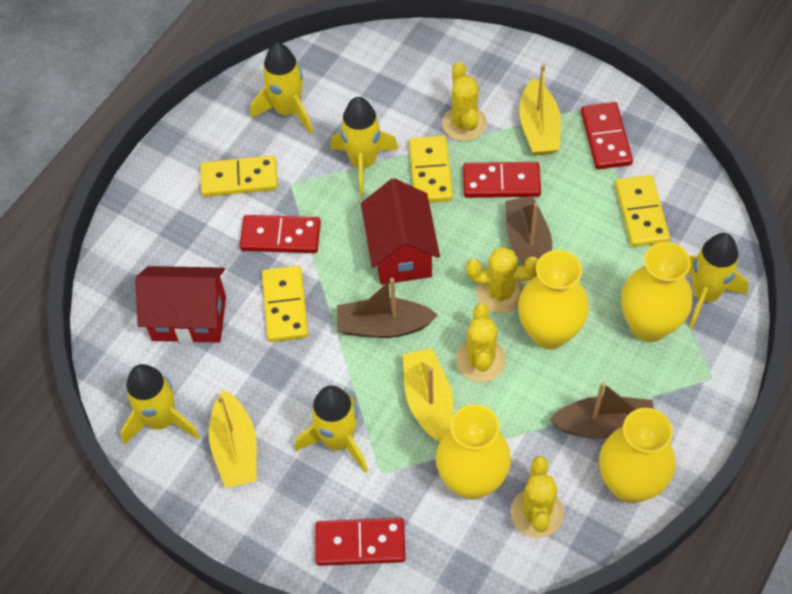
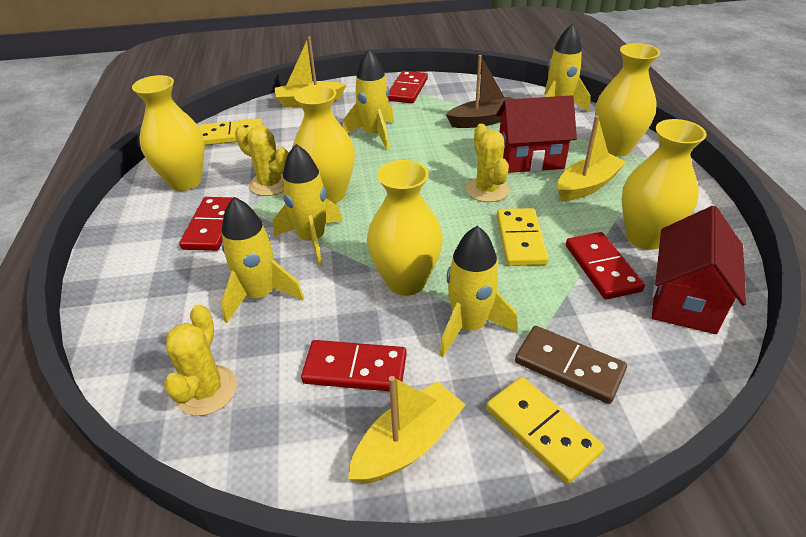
brown boat: [337,278,438,338] [505,196,552,276] [549,382,654,438] = 3 -> [446,55,513,128] = 1
brown domino: none = 0 -> [515,326,627,404] = 1
yellow cactus: [442,62,487,141] [456,304,506,382] [466,247,538,313] [510,456,564,538] = 4 -> [164,305,237,416] [235,125,289,196] [466,124,509,202] = 3
yellow domino: [200,156,278,197] [262,266,308,342] [409,136,453,203] [615,175,670,247] = 4 -> [199,118,263,145] [486,377,604,484] [497,208,549,266] = 3
yellow vase: [436,404,511,500] [518,250,589,350] [599,408,675,503] [621,242,692,342] = 4 -> [132,75,205,191] [292,85,355,203] [367,160,443,296] [595,43,660,157] [622,119,707,250] = 5

